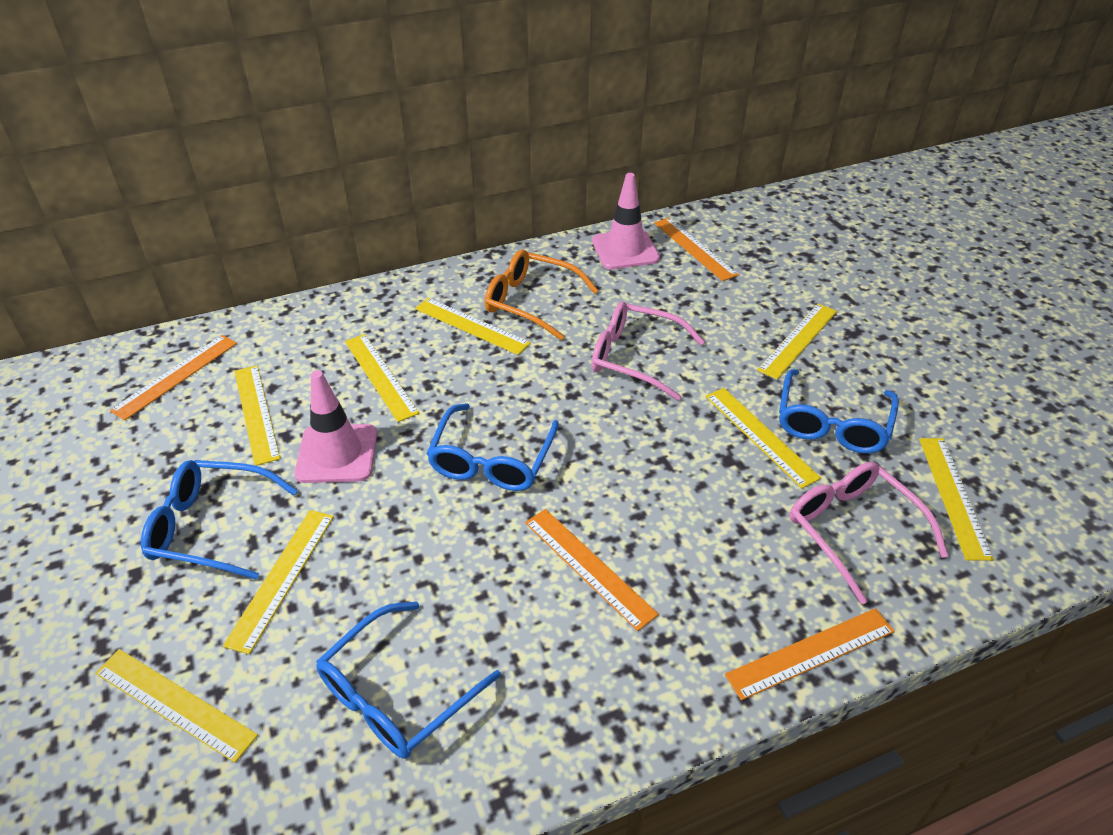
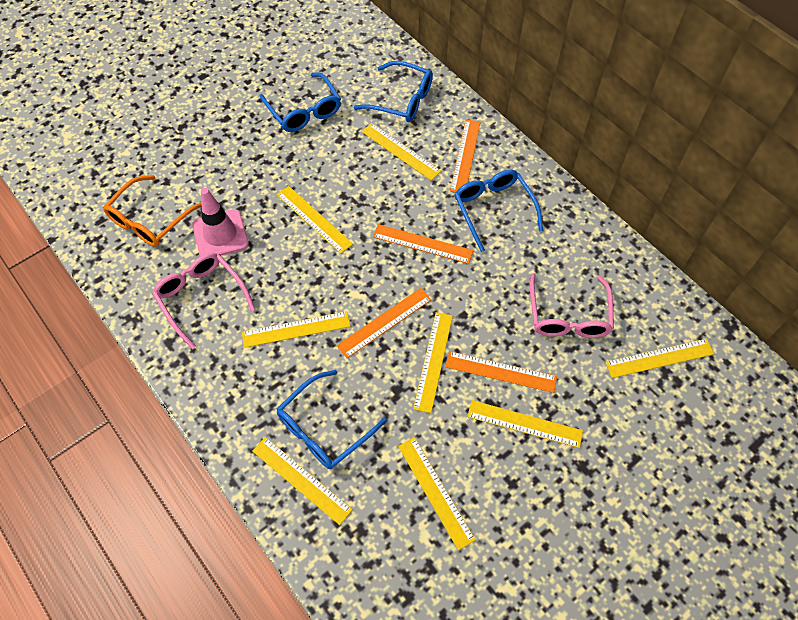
pink traffic cone: [294,370,377,483] [592,173,660,269] = 2 -> [192,188,249,256] = 1

